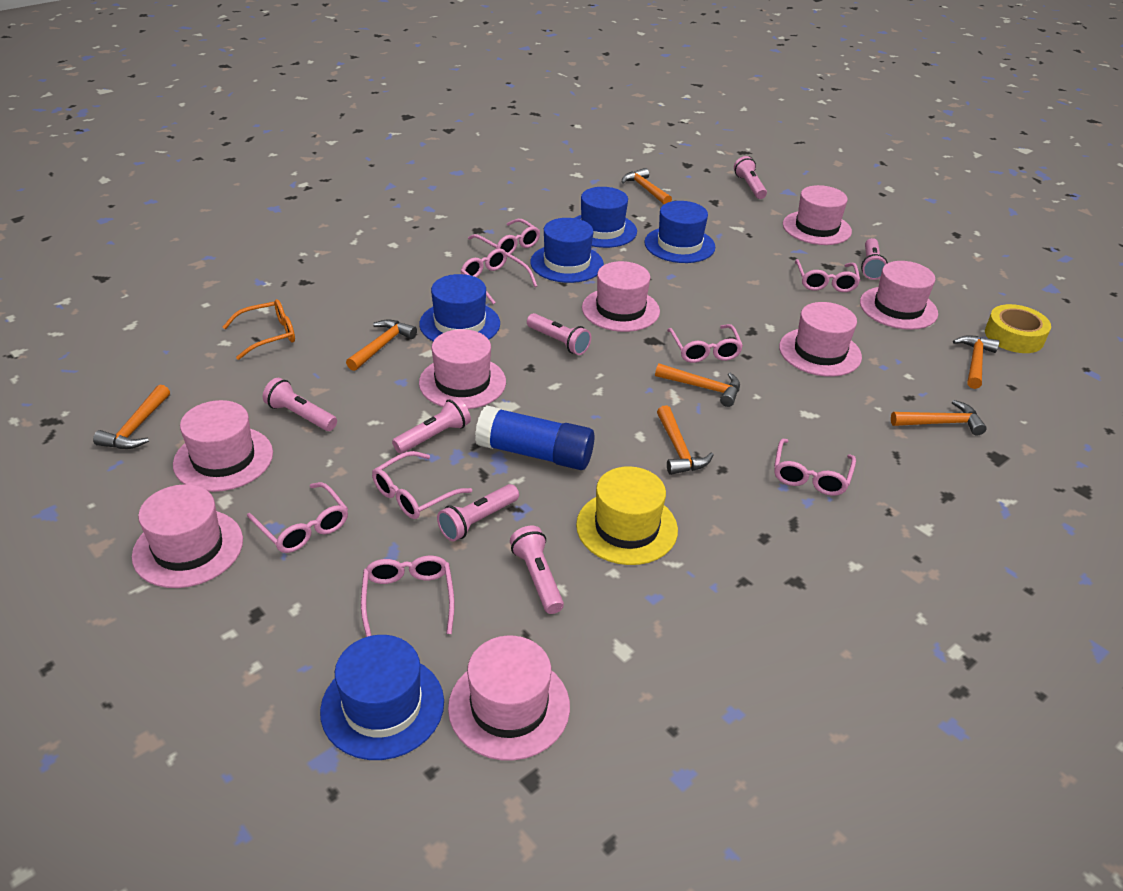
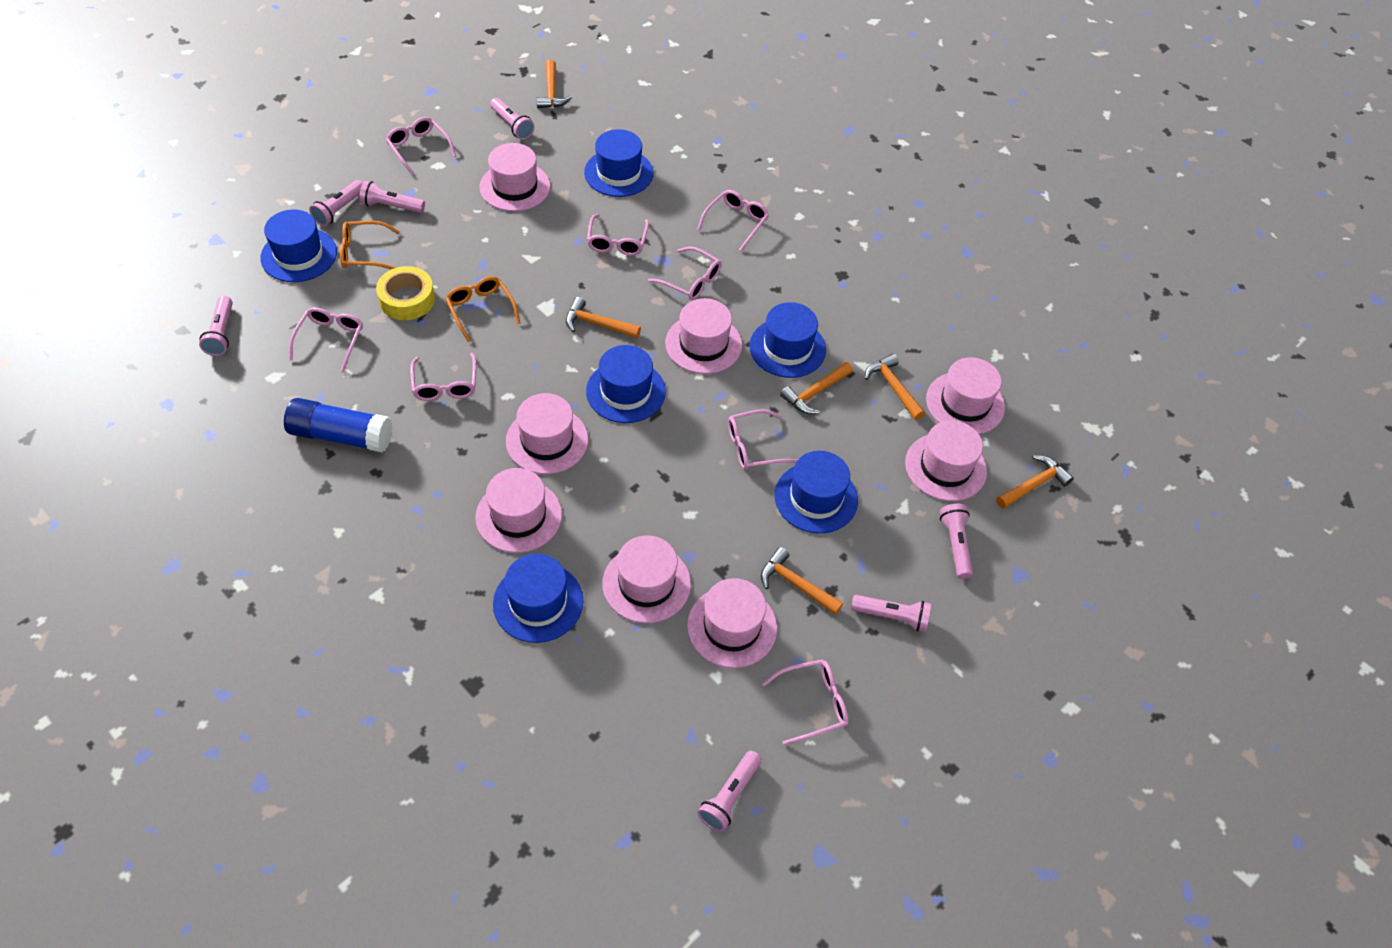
blue hat: [320,635,444,760] [419,274,500,341] [530,218,604,283] [575,187,637,248] [644,201,715,263] = 5 -> [260,209,337,282] [493,554,584,643] [584,129,654,197] [586,345,666,423] [750,302,826,378] [775,451,858,534] = 6
orange glasses: [223,299,295,360] = 1 -> [340,221,400,269] [445,276,521,342] = 2
orange hammer: [93,385,170,449] [346,320,417,371] [622,168,672,204] [655,364,740,407] [657,405,714,475] [891,400,987,436] [953,335,999,389] = 7 -> [536,60,572,108] [566,297,641,338] [761,547,843,615] [780,362,853,414] [865,354,925,420] [996,455,1074,509] = 6
yellow hat: [576,466,678,565] = 1 -> none = 0

